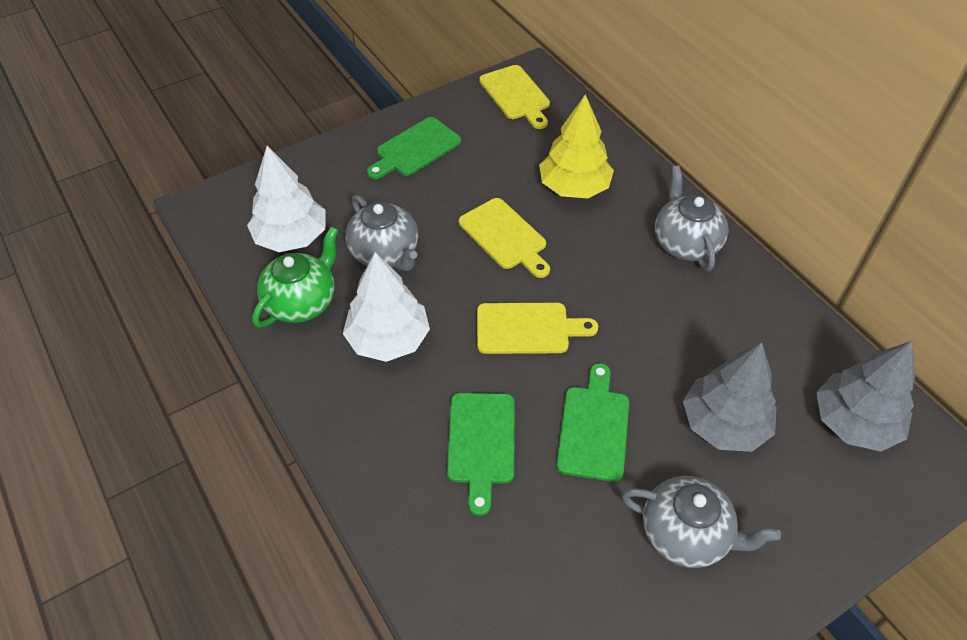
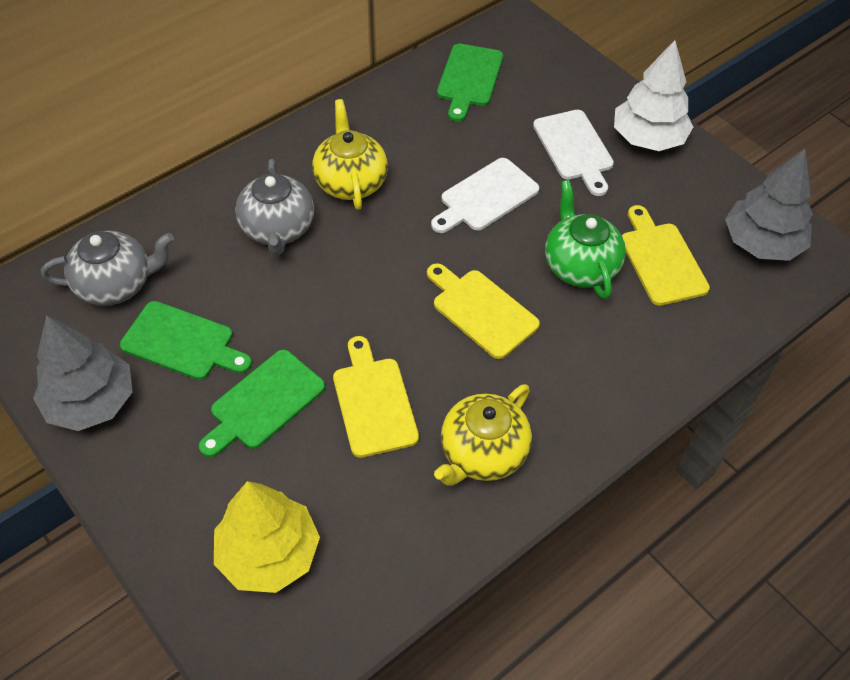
grey teapot: [345,195,418,271] [621,476,781,568] [655,165,729,271] = 3 -> [41,231,174,306] [235,159,314,255] = 2
white cutting board: none = 0 -> [431,158,539,233] [533,110,614,196] = 2
white tree: [247,146,326,252] [343,252,430,362] = 2 -> [614,40,693,151] = 1
yellow teapot: none = 0 -> [312,99,388,210] [434,384,532,486] = 2

